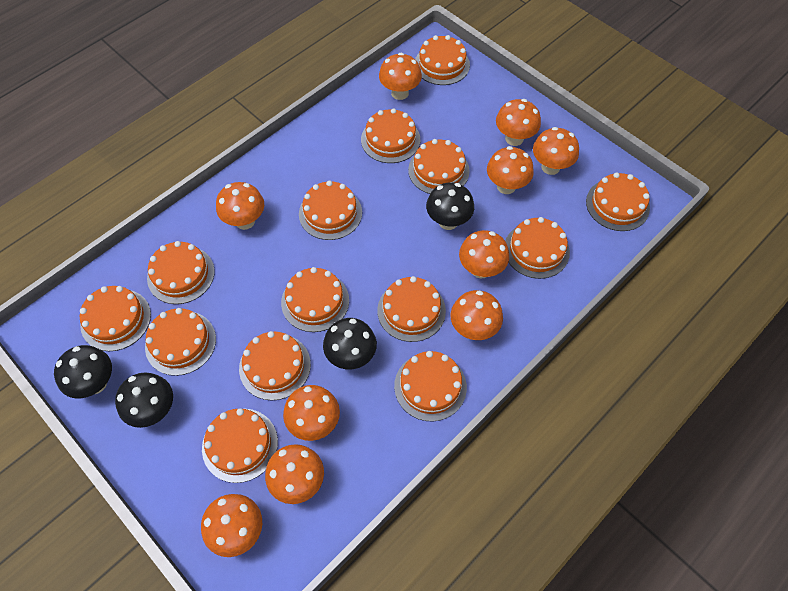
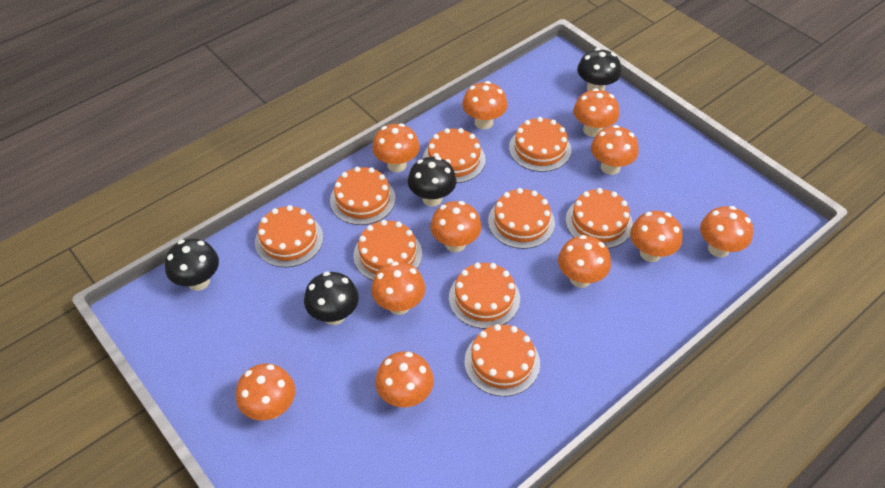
orange cake: [80,286,151,351] [145,308,216,376] [147,241,215,304] [202,408,278,483] [239,331,311,401] [281,267,349,332] [299,181,362,240] [361,108,420,163] [377,276,446,342] [394,351,467,421] [408,139,470,194] [415,35,470,85] [505,217,570,279] [586,172,650,231] = 14 -> [255,205,323,267] [330,167,396,225] [353,220,422,281] [423,128,486,183] [449,263,520,329] [465,324,540,396] [488,188,555,249] [509,117,571,172] [566,188,633,248] = 9
orange mushroom: [201,494,262,557] [216,182,264,230] [265,444,324,504] [283,385,340,441] [379,53,422,100] [450,290,503,340] [459,230,509,279] [487,146,534,194] [496,99,541,146] [533,127,579,175] = 10 -> [236,363,295,420] [371,261,425,315] [372,123,420,172] [375,351,434,407] [430,201,481,252] [462,81,507,129] [558,235,611,288] [573,88,619,137] [591,125,639,175] [630,211,683,262] [700,206,753,258] = 11

